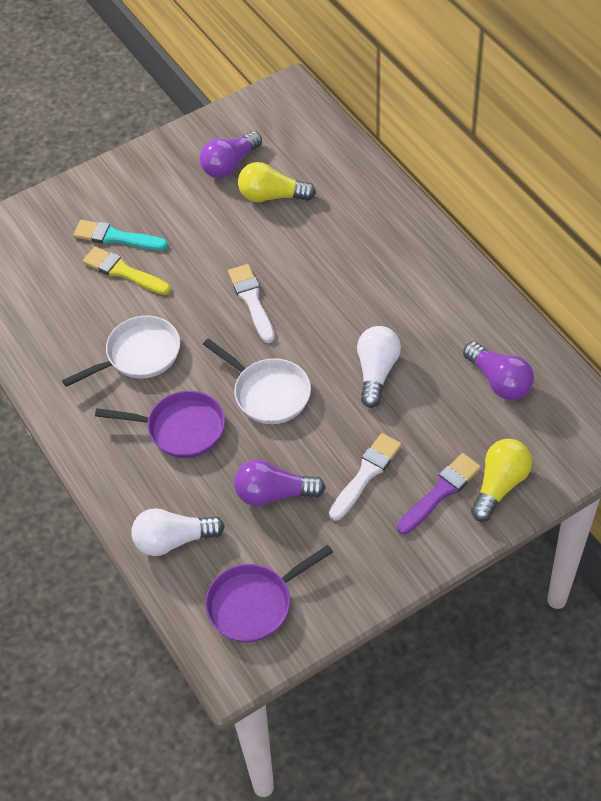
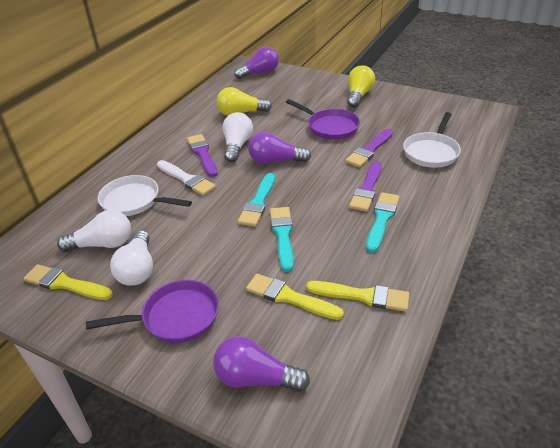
purple brush: [397,453,481,534] = 1 -> [187,134,218,177] [346,129,393,167] [349,161,382,212] = 3
turquoise brush: [73,220,168,250] = 1 -> [238,173,275,226] [270,207,294,272] [366,192,400,253] = 3
white brush: [228,264,275,343] [329,433,402,521] = 2 -> [157,160,216,196] = 1
white light bulb: [131,508,225,556] [357,326,401,408] = 2 -> [57,210,131,252] [110,230,153,286] [223,112,253,162] = 3
yellow brush: [83,247,171,295] = 1 -> [24,264,113,300] [246,274,344,320] [306,281,409,312] = 3

